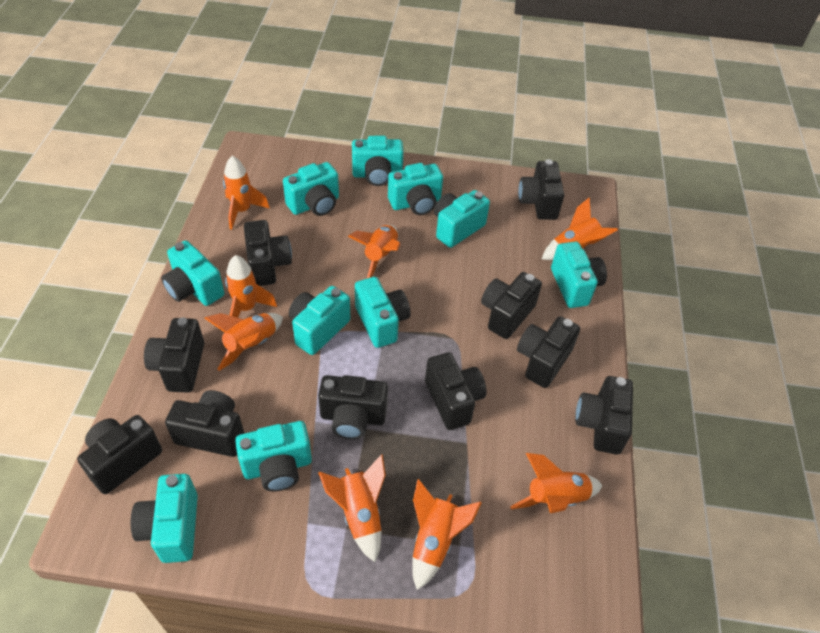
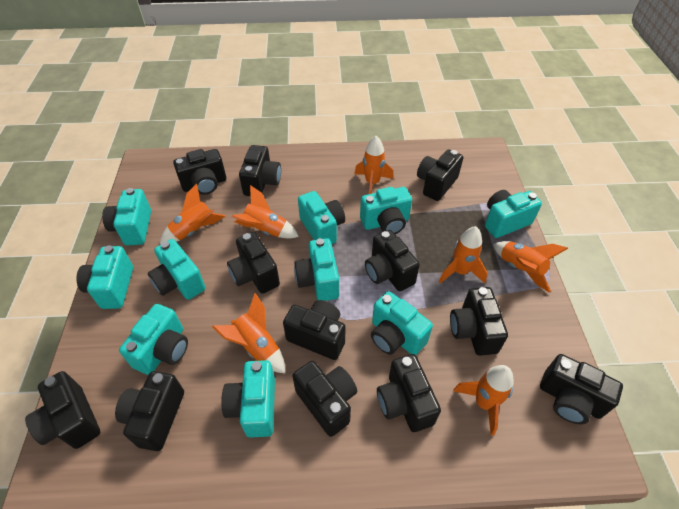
black camera: [77,415,162,494] [144,317,204,393] [165,390,244,457] [244,220,292,286] [318,375,388,439] [425,352,487,430] [481,272,542,339] [517,316,580,388] [518,159,564,220] [575,376,633,455] = 10 -> [25,371,100,449] [115,371,184,451] [173,149,226,195] [227,232,280,294] [239,145,281,196] [283,300,346,360] [293,361,357,437] [365,230,420,291] [377,354,441,432] [417,150,463,201] [450,287,508,356] [540,354,623,424] = 12
orange rocket: [204,313,283,371] [223,156,270,230] [225,255,277,318] [318,454,386,562] [348,225,401,278] [412,479,482,590] [510,453,603,513] [542,197,618,260] = 8 -> [160,183,225,244] [212,293,285,374] [232,185,299,239] [354,136,394,194] [439,226,488,283] [453,365,514,436] [493,241,568,293] = 7

